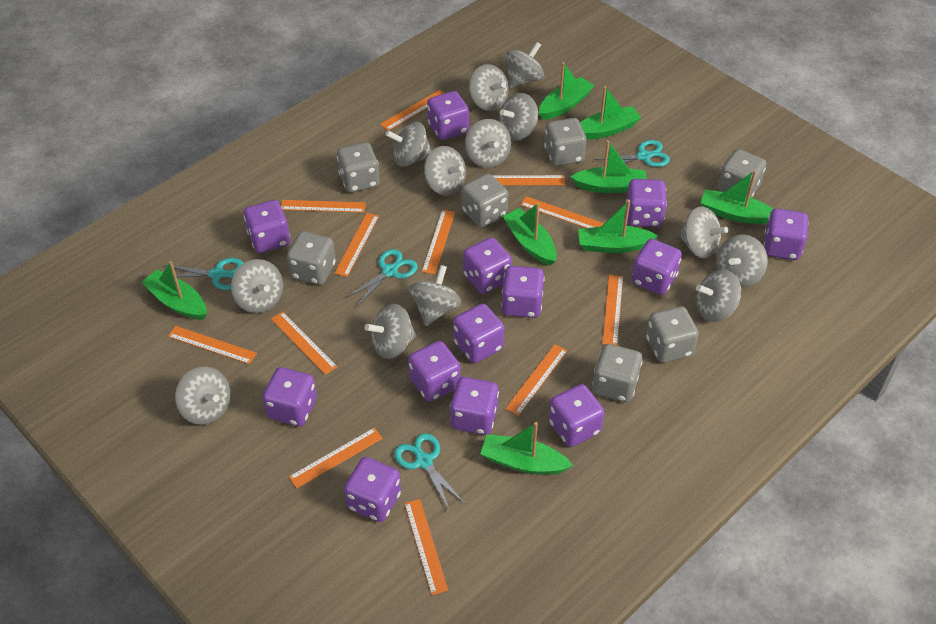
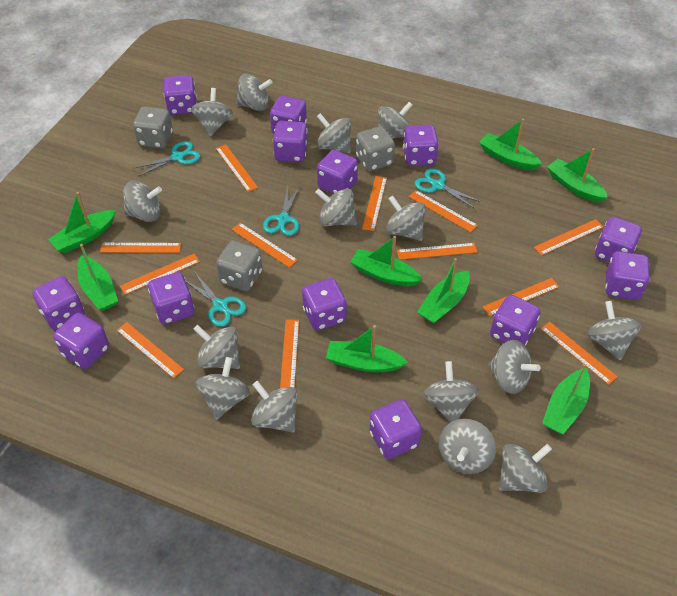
grey dice: [287,231,336,285] [337,142,380,193] [462,173,508,227] [544,118,586,166] [592,344,643,402] [646,306,699,363] [718,149,766,198] = 7 -> [133,107,173,148] [216,240,262,291] [356,126,395,171] = 3
grey spinning top: [175,366,231,425] [231,259,283,313] [365,304,416,359] [385,122,431,167] [409,265,461,326] [424,146,466,196] [465,119,511,168] [469,64,509,111] [499,93,538,140] [505,42,544,88] [678,206,728,258] [696,269,741,322] [716,234,768,287] = 13 -> [123,181,162,222] [191,88,233,136] [193,325,240,369] [196,357,250,420] [236,74,273,111] [251,381,297,433] [315,189,357,226] [317,113,351,153] [378,102,412,139] [386,195,426,241] [423,361,479,422] [439,419,496,474] [488,340,540,394] [499,444,552,493] [587,301,641,360] = 15

